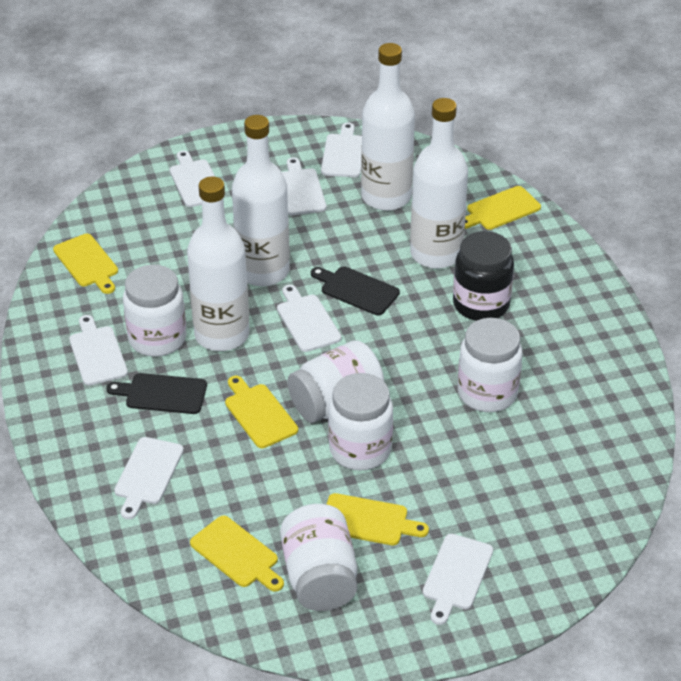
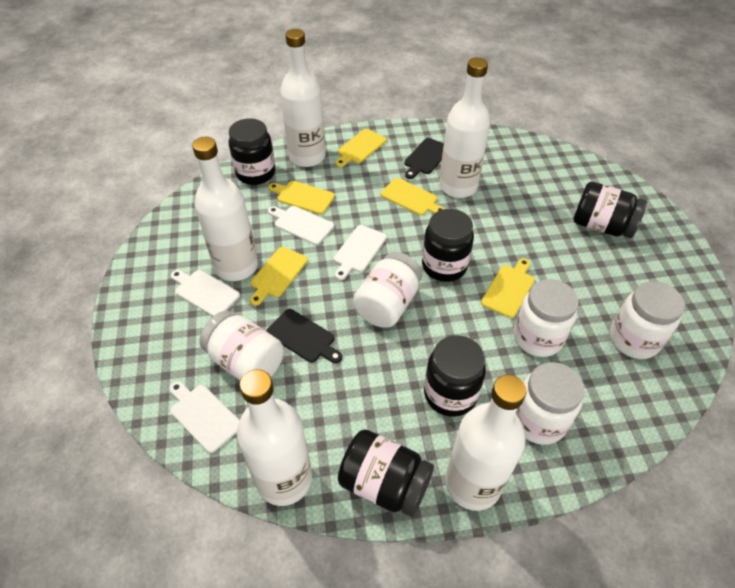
black jar: [453,231,514,321] = 1 -> [229,118,275,185] [338,429,434,517] [422,209,474,282] [424,336,486,417] [573,182,647,238] = 5
white bottle: [187,176,249,351] [232,115,290,286] [361,43,415,211] [410,98,468,269] = 4 -> [192,137,258,281] [237,369,312,506] [280,29,326,167] [439,57,490,198] [445,375,527,511] = 5
white cutting board: [69,315,128,386] [114,437,184,519] [170,151,224,207] [277,285,341,352] [282,158,326,215] [321,123,362,177] [423,534,493,625] = 7 -> [169,381,240,453] [171,270,240,316] [268,206,334,245] [334,225,387,280] = 4

